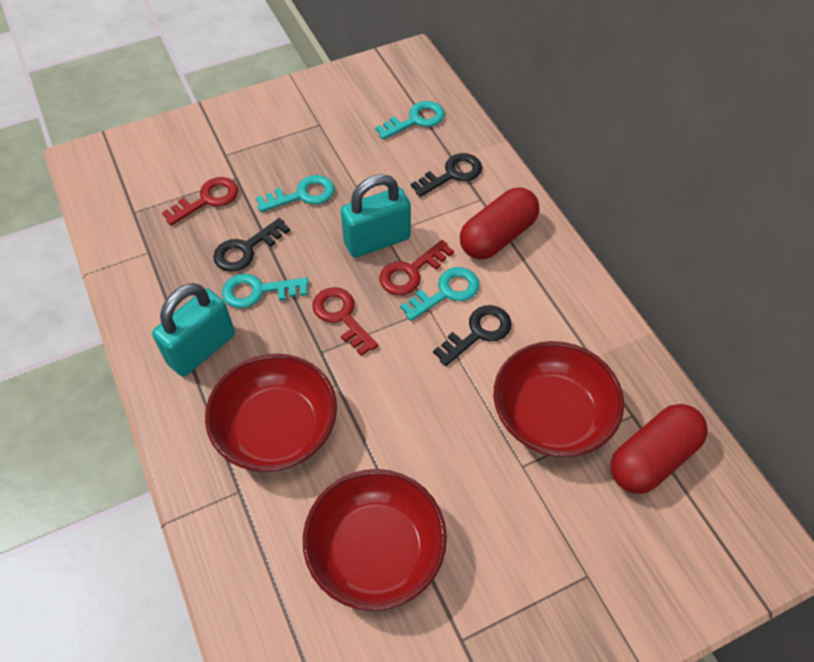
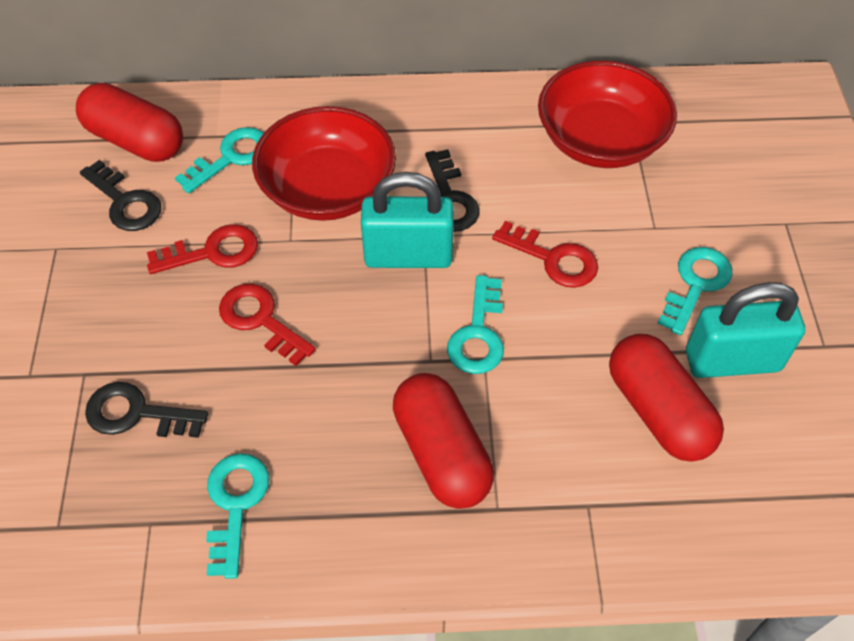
red bowl: [205,354,337,472] [303,469,447,611] [494,341,624,457] = 3 -> [252,106,396,221] [538,61,677,168] = 2
red capsule: [460,187,539,259] [610,404,708,494] = 2 -> [76,83,183,162] [393,373,494,509] [609,334,724,462] = 3

